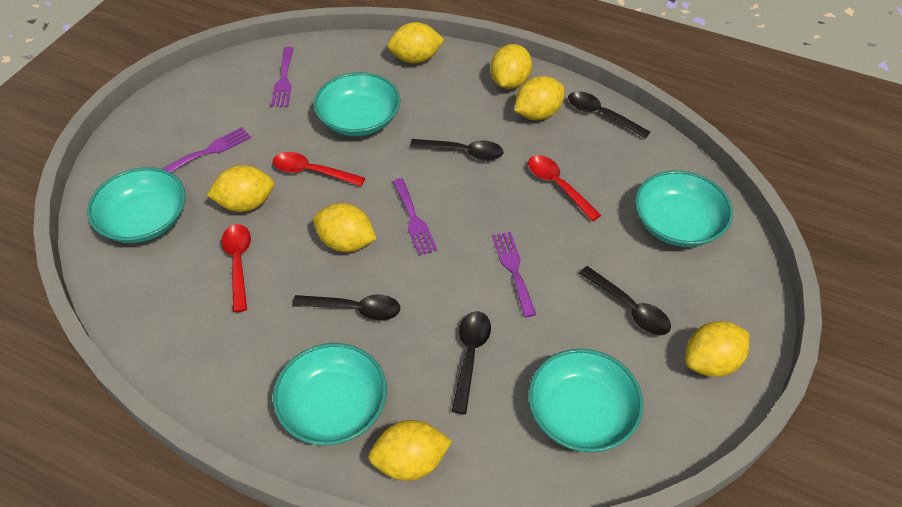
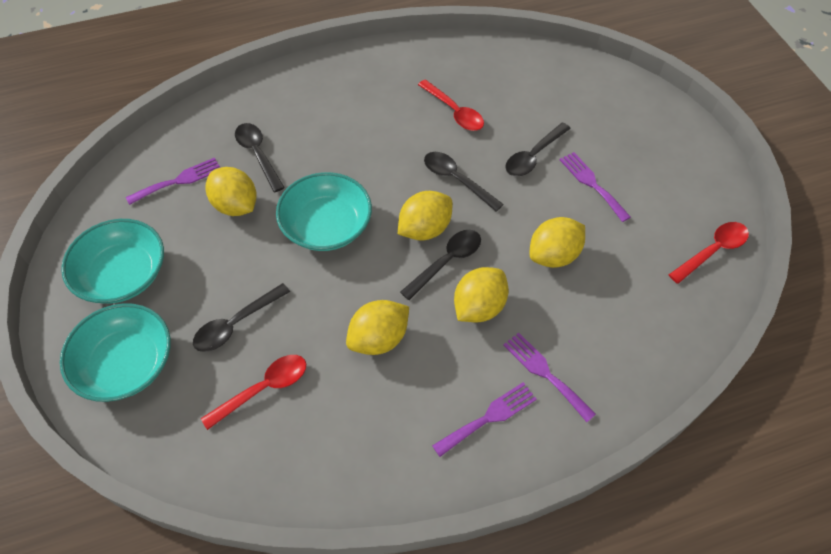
turquoise bowl: [87,167,186,243] [273,343,387,446] [314,72,400,136] [528,349,643,452] [635,171,733,247] = 5 -> [60,303,171,402] [61,219,164,304] [276,172,372,251] = 3
yellow lemon: [206,165,275,212] [313,203,377,252] [369,420,452,481] [387,22,445,64] [490,44,532,89] [514,76,564,120] [685,321,749,377] = 7 -> [206,167,257,216] [346,300,409,355] [398,191,452,241] [454,267,509,322] [530,217,585,268] = 5

